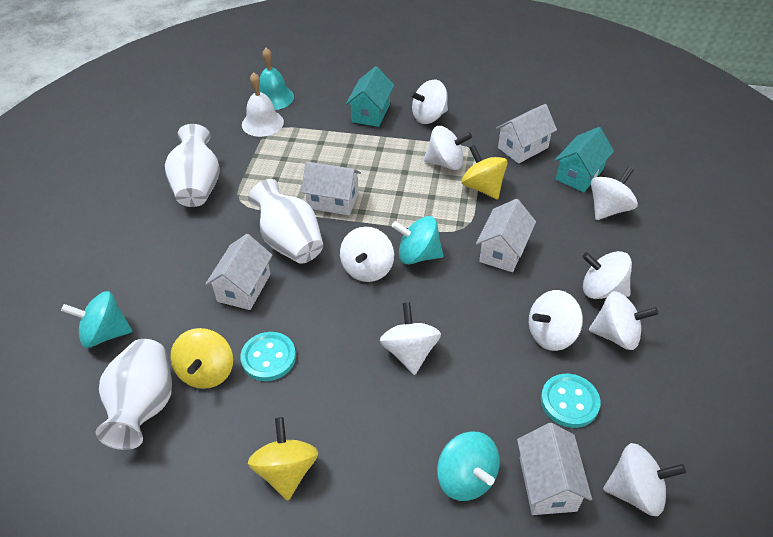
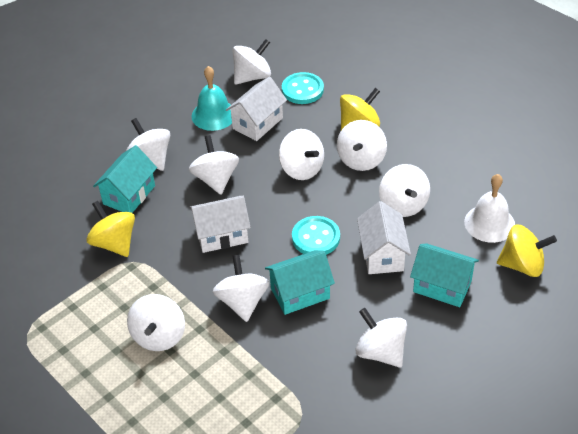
turquoise house: [346,66,394,127] [555,127,614,192] = 2 -> [93,145,157,213] [265,250,335,315] [410,243,479,307] = 3
turquoise spinning top: [61,291,132,348] [392,216,444,264] [437,431,500,501] = 3 -> none = 0
white house: [205,234,273,310] [301,161,361,215] [476,199,536,272] [496,104,557,164] [517,423,592,515] = 5 -> [189,196,251,253] [226,77,287,141] [357,201,411,274] = 3
white vase: [96,339,172,450] [165,124,220,207] [248,179,323,264] = 3 -> none = 0

